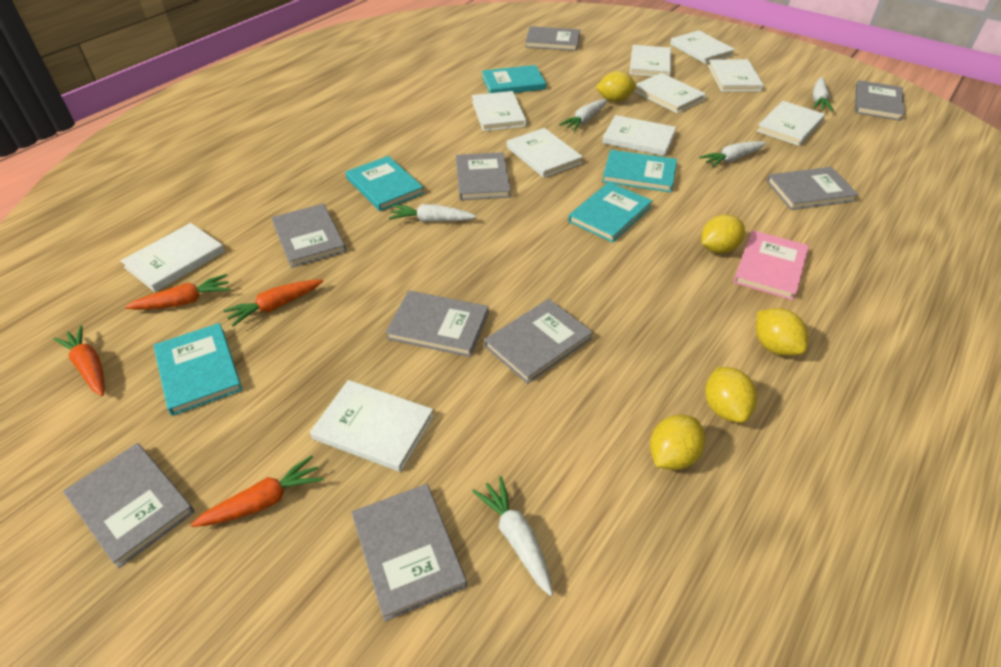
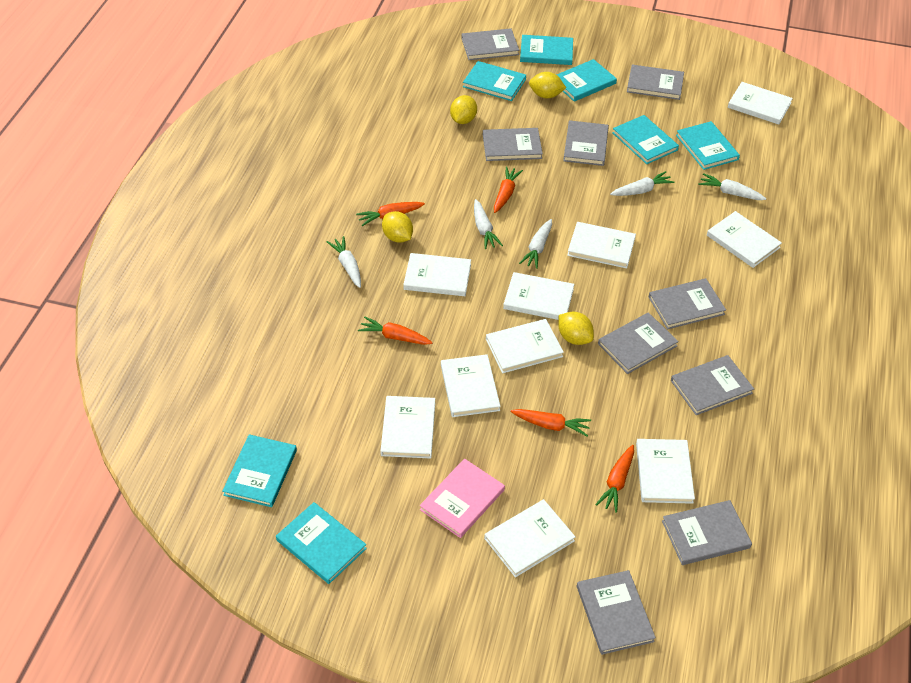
orange carrot: [53,325,105,396] [125,274,231,310] [190,455,323,527] [223,279,323,327] = 4 -> [356,202,425,226] [358,317,433,345] [494,166,523,213] [511,409,591,437] [595,445,634,513] = 5
turquoise book: [154,323,243,416] [346,156,424,211] [482,65,546,93] [568,182,653,243] [602,150,677,192] = 5 -> [222,434,297,507] [276,502,367,584] [463,61,526,101] [520,35,573,65] [556,59,617,102] [613,115,679,164] [676,121,740,170] = 7
yellow lemon: [596,71,636,102] [650,415,705,470] [701,214,745,253] [705,367,757,423] [756,308,808,356] = 5 -> [382,211,413,243] [450,95,477,124] [529,72,566,98] [558,312,594,345] = 4

